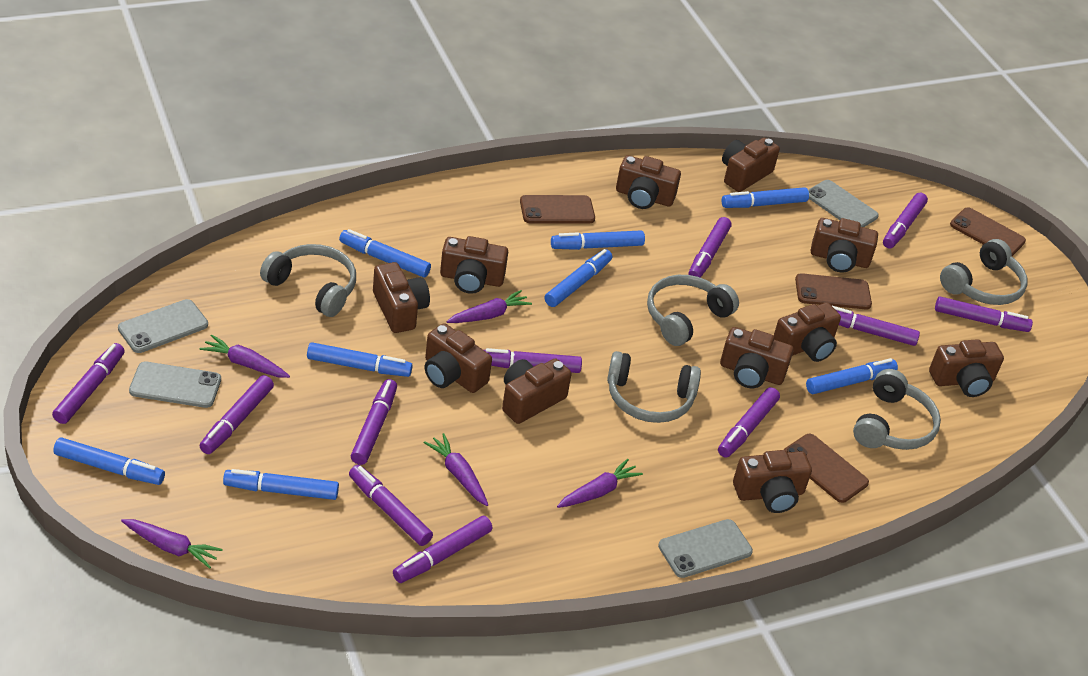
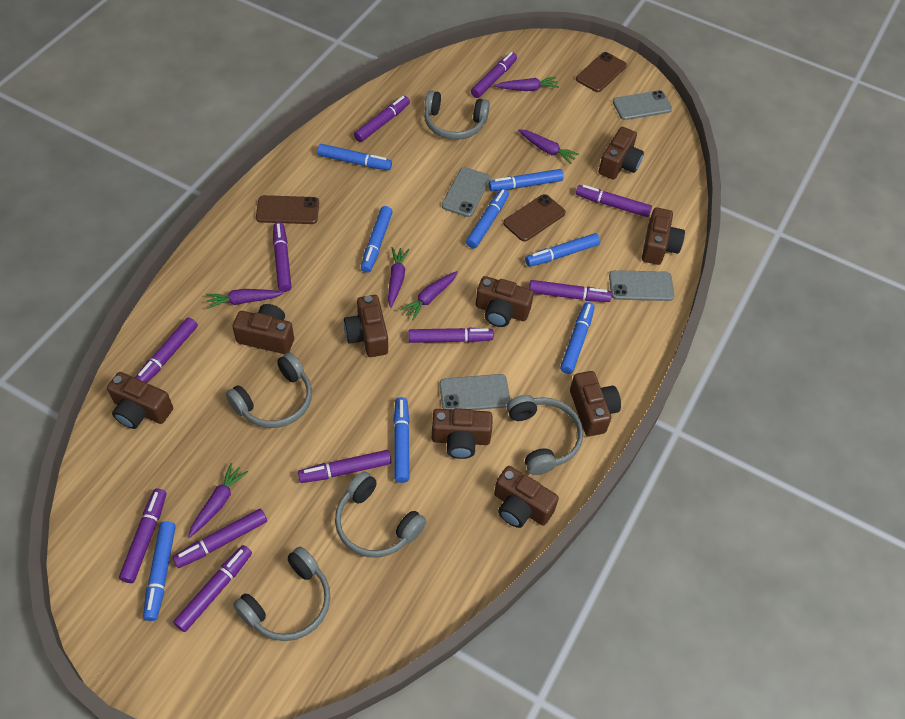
brown camera: [373,262,430,333] [425,323,492,393] [440,236,508,294] [502,359,572,424] [616,155,681,209] [720,327,794,388] [722,138,780,192] [733,450,812,513] [774,303,841,362] [811,218,878,273] [929,339,1004,397] = 11 -> [107,372,173,429] [233,304,294,354] [344,295,388,357] [432,408,492,459] [476,276,534,327] [494,466,559,528] [570,371,621,436] [599,127,644,179] [642,207,685,265] = 9
brown phone: [520,195,595,224] [784,434,869,503] [795,273,872,309] [950,207,1026,256] = 4 -> [256,195,319,224] [503,194,566,242] [576,52,627,92] = 3
purple carrot: [121,519,223,569] [199,335,290,378] [424,433,488,506] [447,290,532,323] [557,459,643,508] = 5 -> [188,463,248,538] [206,289,284,309] [388,247,410,308] [400,271,458,320] [495,77,559,91] [518,129,579,164] = 6

